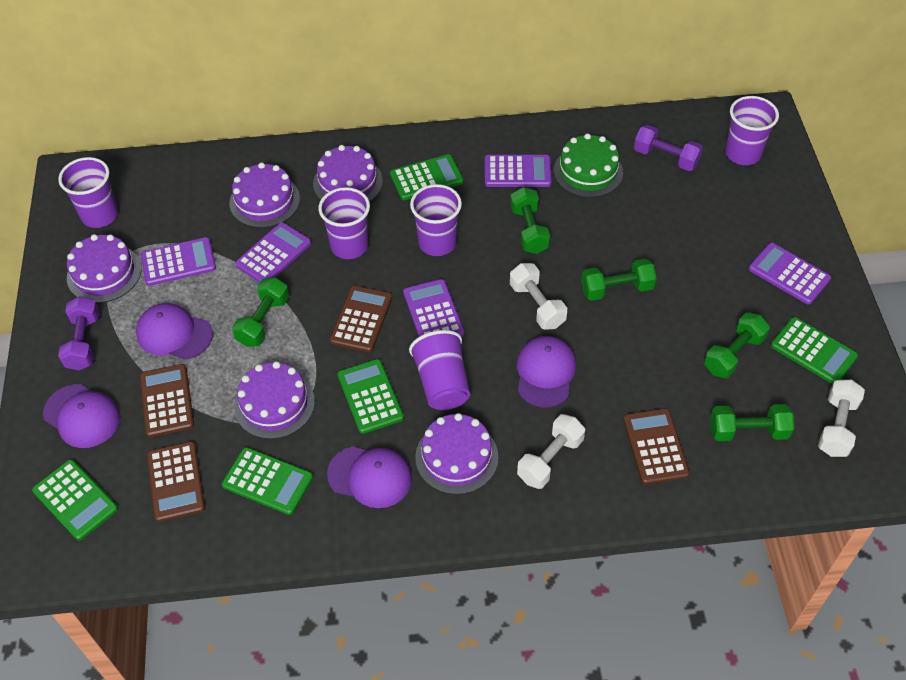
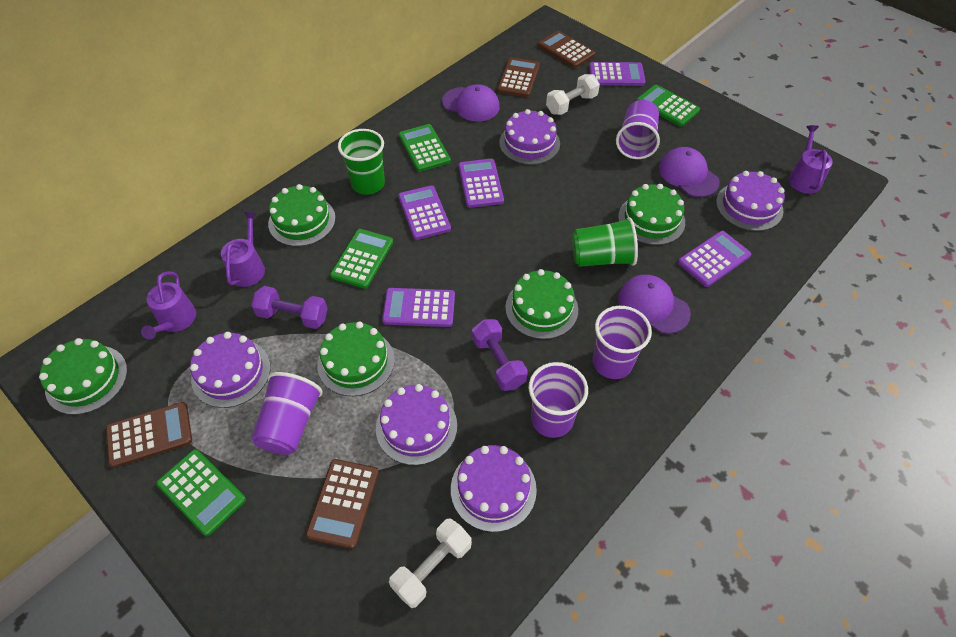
green cake: [554,133,623,197] = 1 -> [39,338,127,415] [268,184,336,246] [317,322,395,396] [505,269,578,339] [618,184,685,245] = 5
green calculator: [32,459,118,540] [222,447,313,515] [338,359,404,434] [390,154,464,200] [771,317,858,384] = 5 -> [156,449,246,536] [330,229,393,289] [399,124,451,172] [637,85,700,127] = 4
green cup: none = 0 -> [338,129,385,195] [572,217,638,267] = 2
green dumbbell: [232,277,289,347] [510,187,550,254] [581,258,657,301] [704,313,770,378] [710,404,794,441] = 5 -> none = 0
purple cap: [43,384,120,448] [136,303,213,360] [327,446,412,508] [517,336,576,407] = 4 -> [442,84,500,121] [618,275,691,334] [659,147,720,197] = 3
purple cup: [58,157,118,228] [318,187,370,259] [409,330,470,410] [410,184,462,256] [725,96,779,165] = 5 -> [251,372,323,455] [528,362,588,438] [593,306,652,379] [616,100,660,159] = 4
purple watering can: none = 0 -> [141,272,196,340] [221,212,265,287] [788,125,833,194] = 3
white dumbbell: [510,263,567,330] [517,414,585,489] [818,380,865,457] = 3 -> [389,518,472,608] [546,74,600,115] = 2

